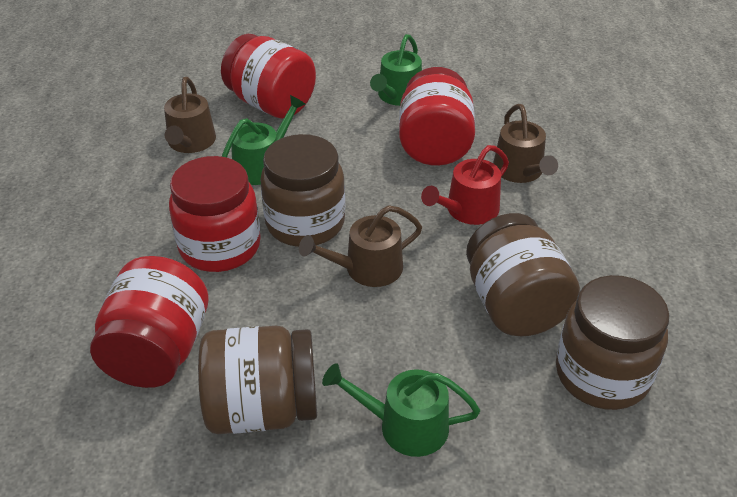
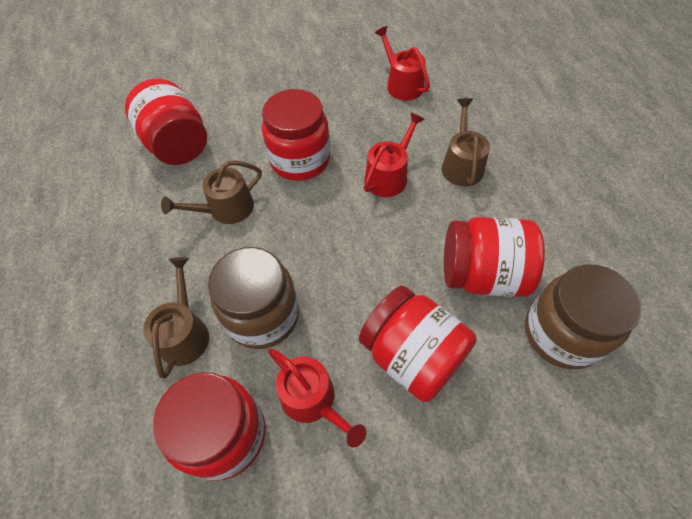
brown jar: [198,326,317,434] [260,134,345,247] [466,213,580,336] [556,275,670,410] = 4 -> [208,247,299,349] [525,264,641,369] = 2
green watering can: [222,95,306,185] [322,363,480,457] [370,34,422,106] = 3 -> none = 0
red jar: [90,256,209,388] [169,156,261,272] [221,34,316,119] [399,67,475,166] = 4 -> [125,79,207,165] [153,372,266,481] [262,89,330,181] [359,286,477,402] [444,217,545,297] = 5
red watering can: [421,145,509,225] = 1 -> [268,349,366,448] [364,112,425,197] [375,26,430,101] = 3

